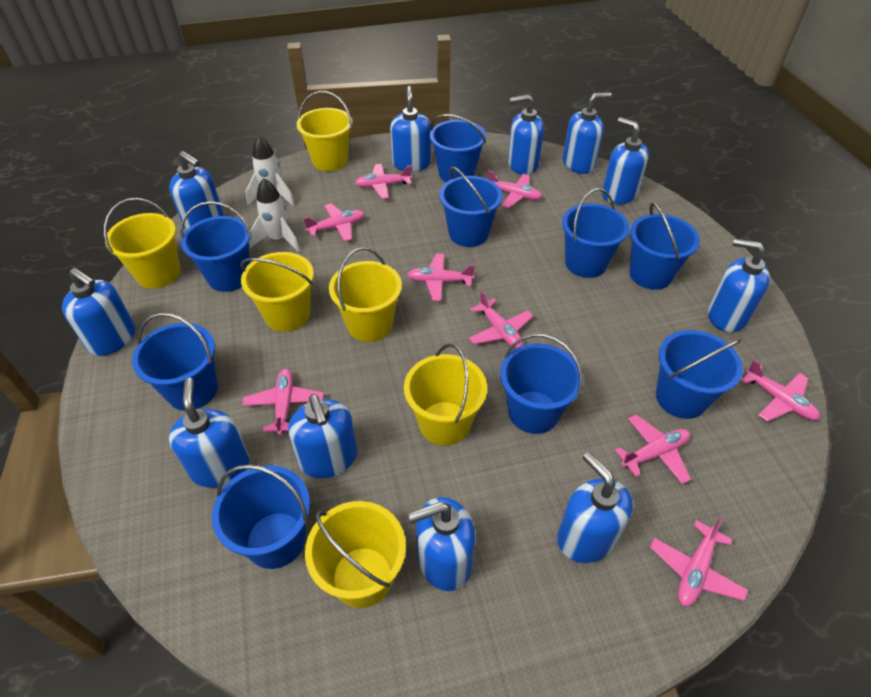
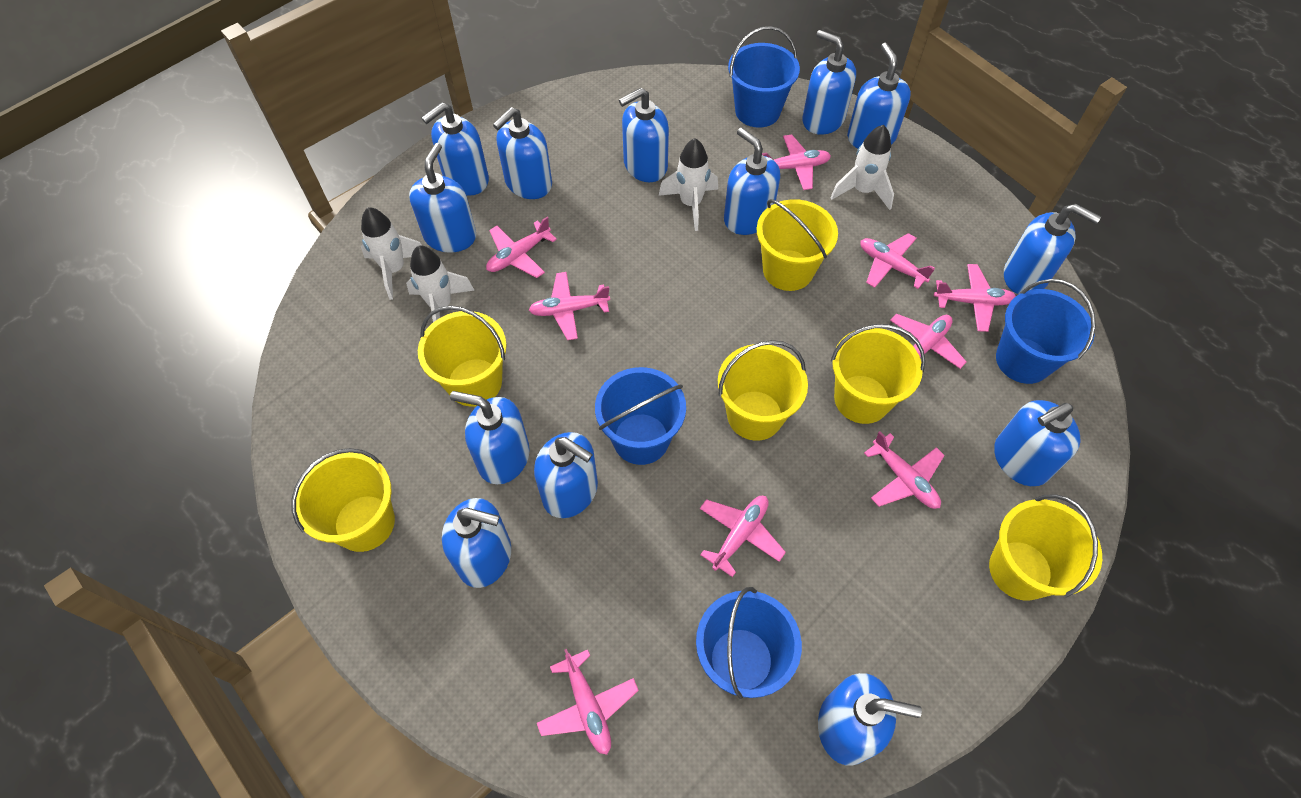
blue bucket: [132,312,218,411] [180,201,252,292] [212,464,310,569] [430,114,486,182] [439,167,503,247] [500,333,583,434] [562,188,629,278] [629,202,700,290] [656,330,743,419] = 9 -> [595,367,686,465] [696,587,802,699] [728,26,800,128] [996,279,1096,384] = 4
blue soap dispenser: [62,268,135,356] [169,151,223,230] [169,378,249,488] [288,394,357,478] [390,86,431,172] [408,497,475,591] [508,94,544,175] [557,452,633,563] [563,92,612,174] [602,117,649,205] [708,238,770,332] = 11 -> [409,143,476,253] [422,102,489,196] [442,498,511,588] [450,391,530,484] [493,107,552,199] [534,432,598,518] [619,88,669,182] [724,127,780,235] [802,30,856,135] [818,673,922,766] [847,43,911,148] [994,400,1081,486] [1004,204,1101,294] = 13
white rocket: [246,136,295,206] [249,178,300,252] = 2 -> [361,207,422,300] [406,245,474,322] [659,138,718,231] [830,125,894,210] = 4

